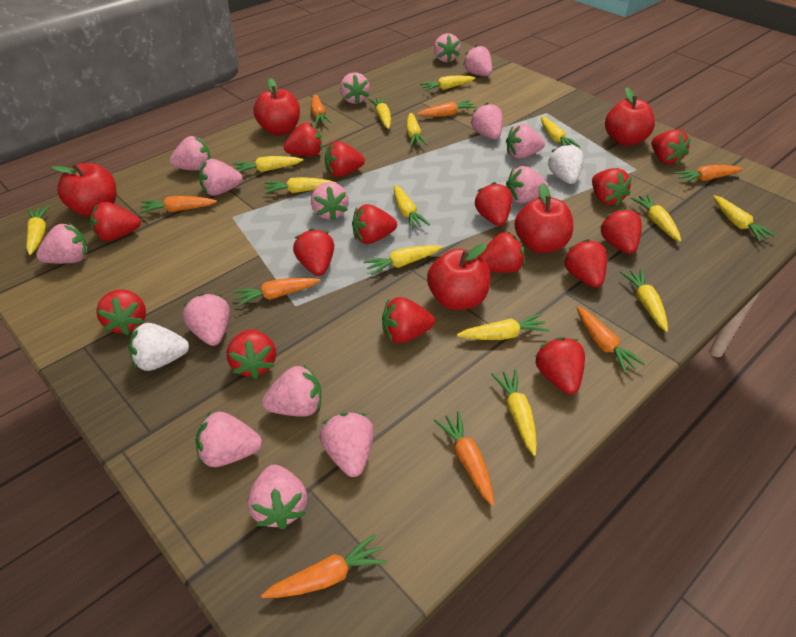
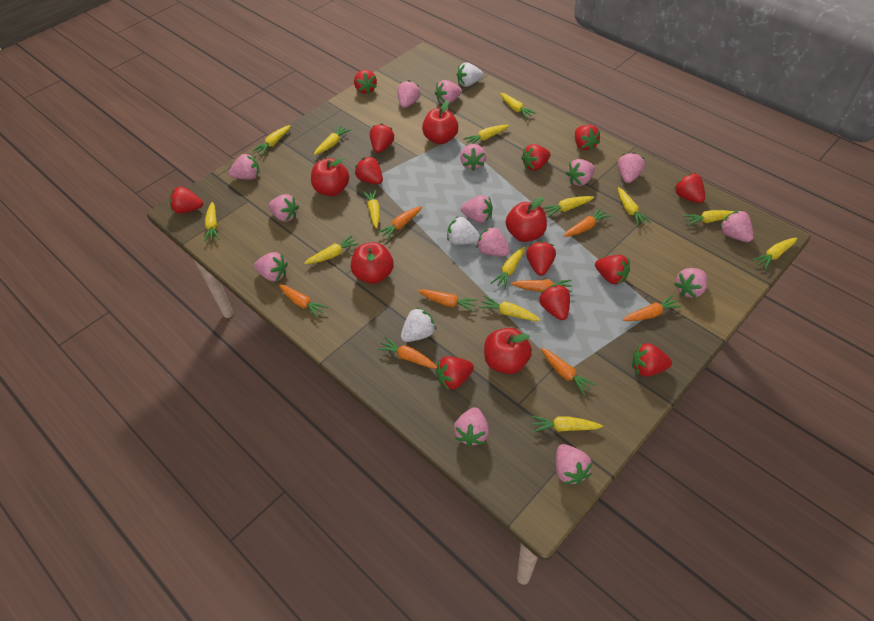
pink strawberry: [36,223,89,264] [169,136,211,171] [183,293,230,346] [196,412,262,467] [199,159,243,196] [248,464,307,529] [262,365,321,417] [311,182,349,221] [320,412,374,477] [340,72,370,105] [434,33,461,63] [463,45,492,76] [471,102,503,139] [506,124,545,159] [506,166,549,204] = 15 -> [229,154,260,179] [254,252,288,281] [268,194,299,222] [397,80,420,108] [435,80,462,104] [454,407,489,447] [460,144,486,171] [461,195,493,223] [477,226,510,256] [556,444,592,485] [566,159,595,186] [618,152,645,183] [674,268,707,298] [719,210,754,242] = 14
red strawberry: [90,202,141,241] [96,289,146,335] [227,329,276,379] [283,123,322,156] [293,228,334,276] [324,141,365,177] [352,204,397,244] [382,297,435,343] [475,182,512,226] [479,232,525,273] [535,337,585,394] [563,239,607,288] [592,168,632,206] [600,208,642,254] [651,130,691,165] = 15 -> [170,187,203,214] [354,70,377,94] [355,156,383,184] [370,123,394,153] [436,356,474,390] [521,144,551,171] [526,241,556,276] [539,285,570,320] [575,125,600,151] [595,255,630,285] [632,343,672,377] [674,173,705,203] = 12
white strawberry: [129,323,189,371] [548,143,584,184] = 2 -> [401,307,436,342] [447,216,480,245] [457,62,483,87] = 3

